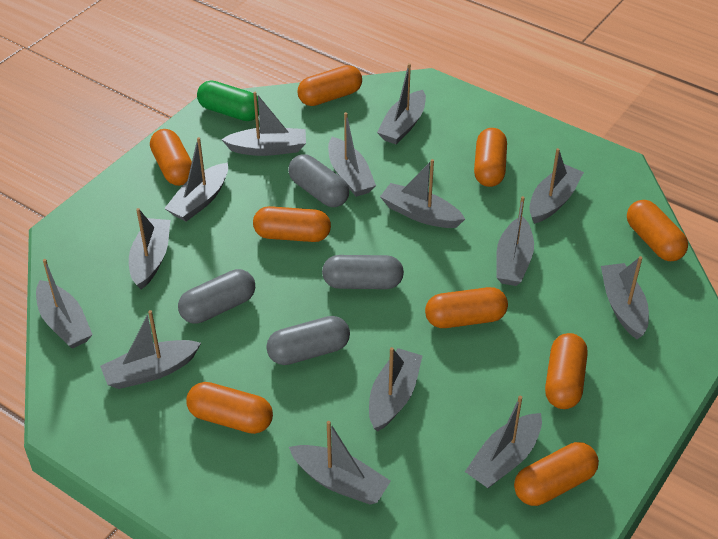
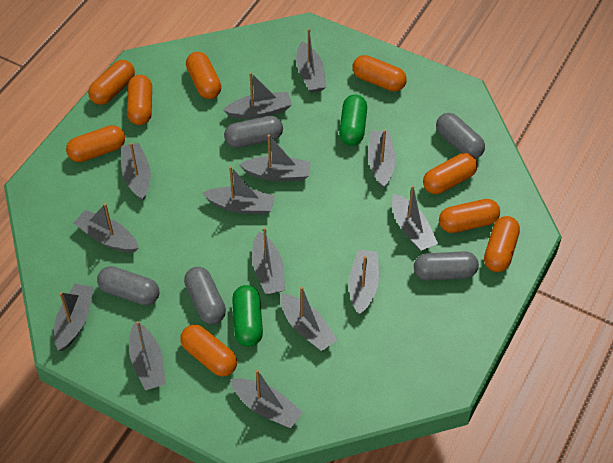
green capsule: [197,80,259,121] = 1 -> [232,285,263,347] [339,94,367,146] = 2
grey capsule: [178,269,255,324] [266,316,350,365] [288,154,349,207] [322,255,404,289] = 4 -> [97,266,159,306] [184,267,226,324] [224,116,283,148] [414,251,479,281] [436,113,485,159] = 5

